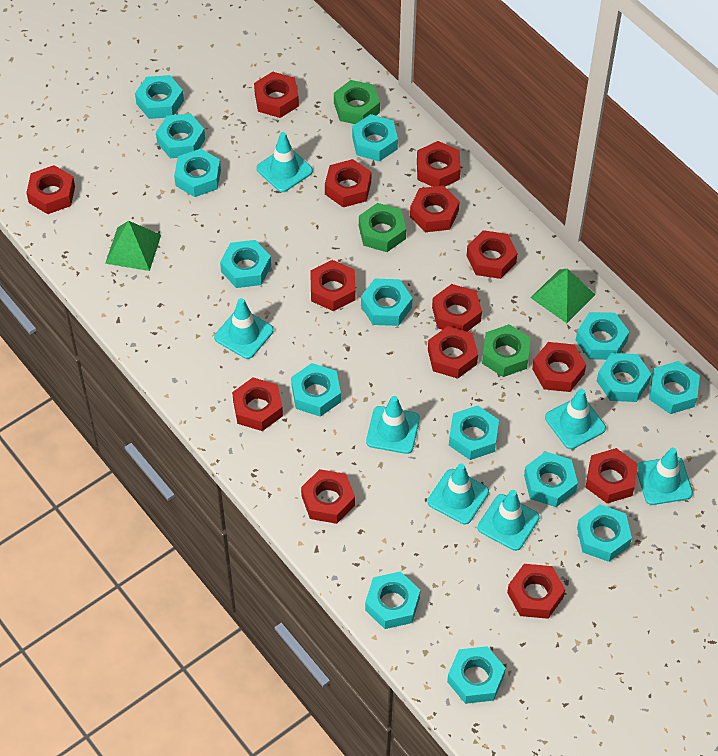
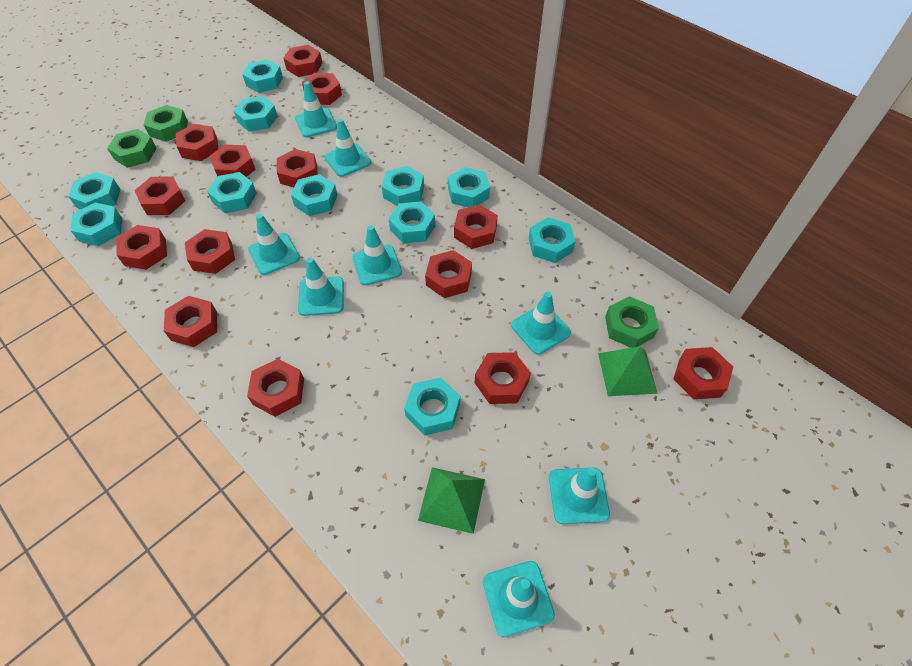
turquoise nut: [135,75,184,119] [156,114,205,158] [174,149,221,197] [220,240,271,288] [291,363,341,417] [352,114,398,162] [361,279,412,326] [365,571,420,629] [447,646,506,704] [449,405,499,460] [524,451,578,507] [576,312,629,360] [577,504,632,562] [597,353,651,402] [649,361,700,414] = 15 -> [68,172,120,209] [70,202,122,246] [207,172,257,213] [234,96,278,132] [242,59,283,93] [291,174,337,216] [382,166,424,206] [389,201,435,243] [404,378,460,435] [448,167,490,207] [529,217,576,263] = 11
turquoise traffic cone: [214,298,274,359] [256,132,313,192] [366,396,420,454] [428,464,489,524] [478,490,540,551] [545,389,606,449] [637,447,693,505] = 7 -> [248,214,300,275] [295,81,337,138] [298,257,344,316] [324,119,371,177] [352,225,402,285] [483,561,555,637] [511,292,571,354] [549,467,610,524] = 8

